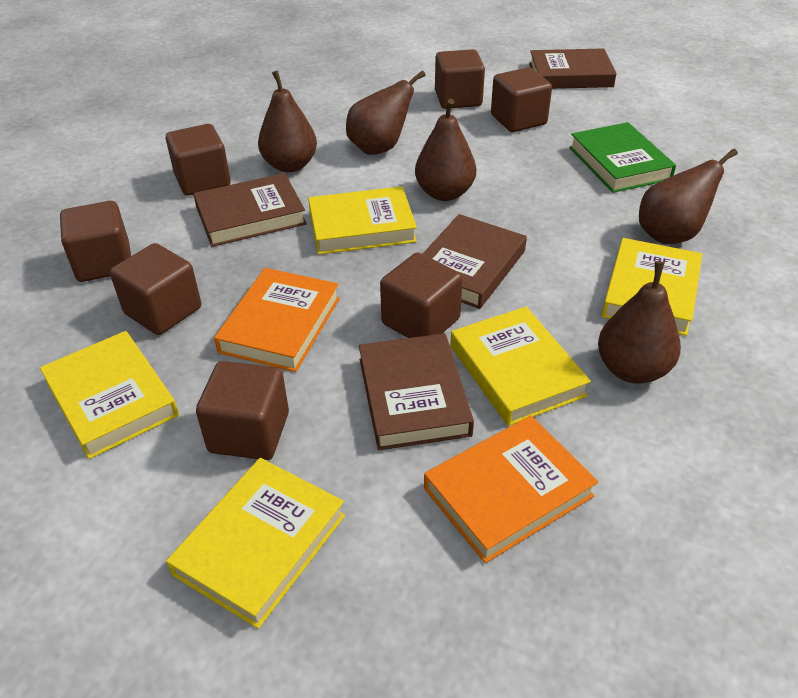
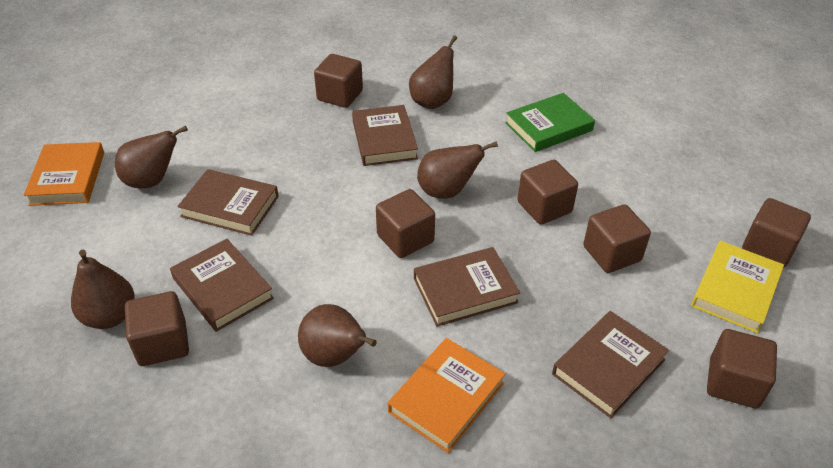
brown book: [193,173,307,247] [359,333,474,450] [423,214,527,309] [529,48,617,89] = 4 -> [170,239,274,332] [177,169,279,236] [352,105,418,166] [414,247,520,327] [552,311,669,418] = 5
yellow book: [40,331,179,459] [166,458,345,629] [308,186,417,254] [450,307,591,426] [602,238,702,336] = 5 -> [691,241,784,334] = 1

